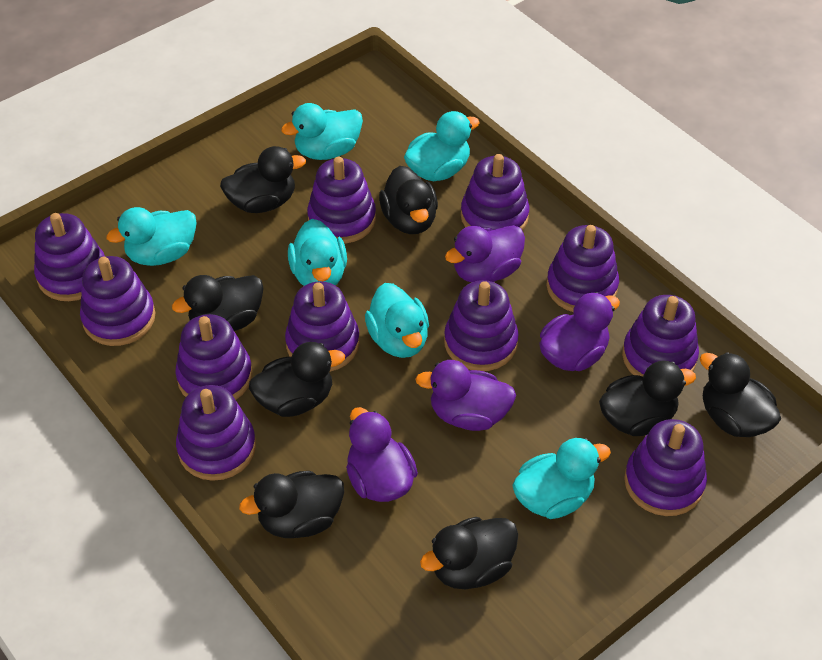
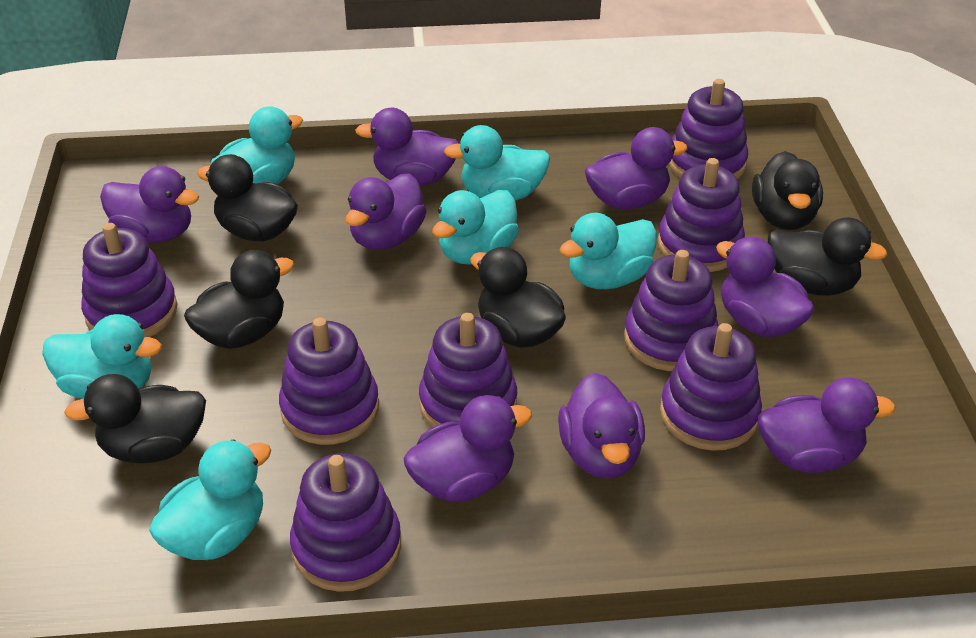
black duck: [172,275,264,331] [220,146,306,213] [239,471,344,538] [249,342,345,417] [379,166,438,234] [420,517,518,589] [599,361,696,436] [700,352,781,437] = 8 -> [64,374,206,463] [184,250,294,349] [197,154,298,241] [470,247,566,348] [752,151,823,230] [768,217,887,296] = 6
purple duck: [346,407,418,502] [415,360,516,431] [445,225,525,283] [539,292,620,371] = 4 -> [100,166,199,242] [345,173,427,250] [355,108,459,186] [403,395,532,502] [558,373,645,478] [585,127,688,209] [716,236,814,337] [758,377,895,473] = 8
purple stacking toy: [34,213,105,301] [80,256,155,346] [175,314,253,400] [176,385,256,481] [285,281,360,372] [307,157,376,244] [444,280,519,371] [461,154,529,231] [546,225,619,312] [622,295,699,377] [624,419,707,516] = 11 -> [81,223,177,337] [279,318,379,445] [290,453,401,592] [419,313,517,428] [624,250,718,371] [657,158,745,272] [660,323,762,451] [669,79,748,179] = 8

